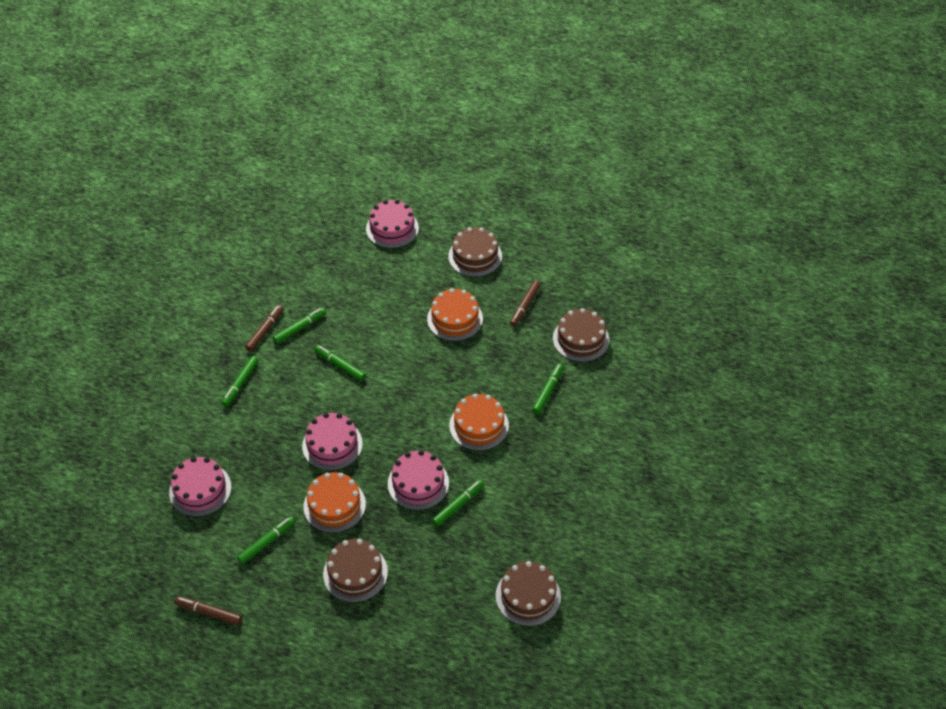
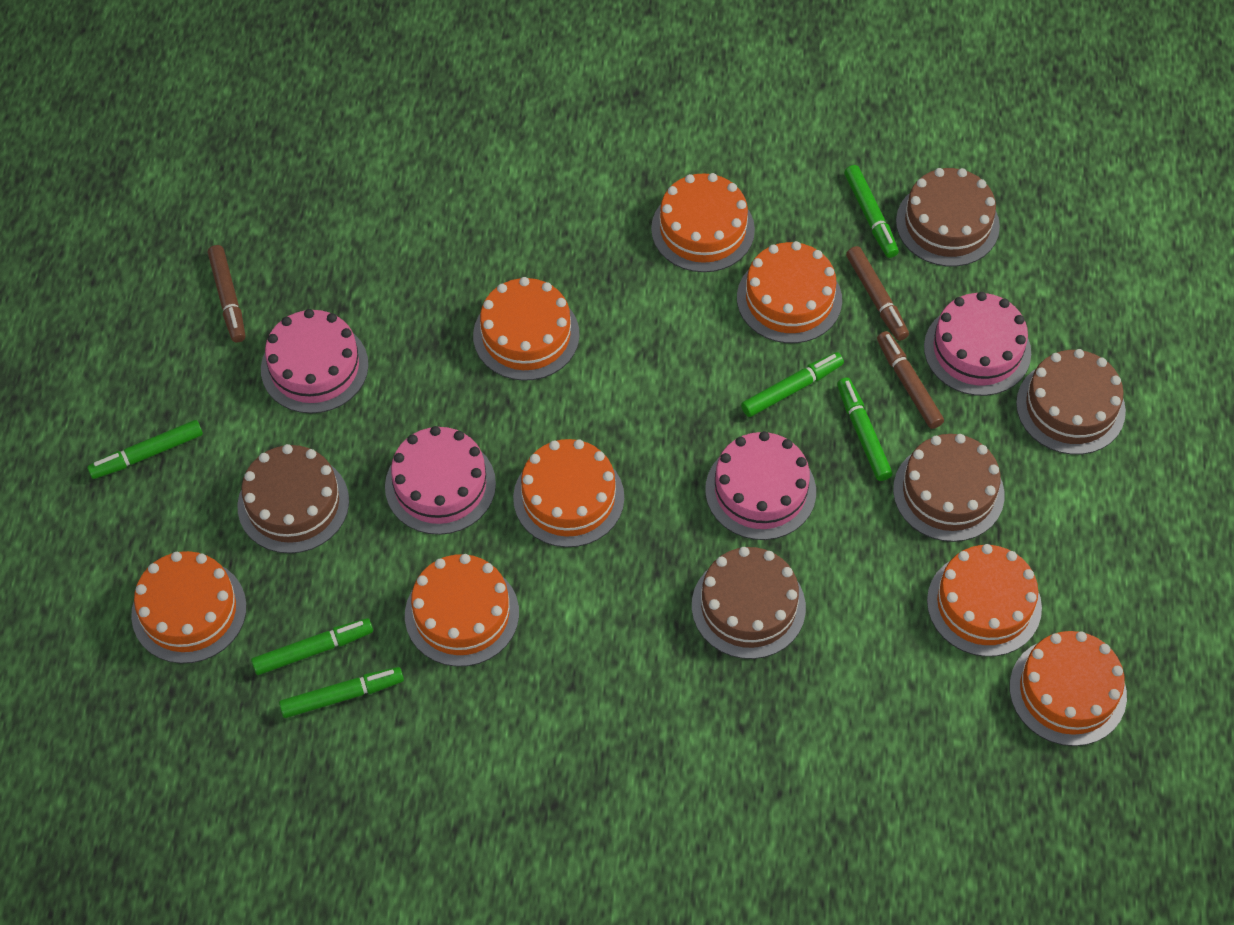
brown cake: [323,539,388,603] [448,227,502,277] [496,561,561,626] [553,308,609,362] = 4 -> [237,444,349,553] [692,547,806,659] [893,434,1004,542] [896,168,1000,266] [1016,349,1126,455] = 5
orange cake: [303,472,366,533] [427,288,483,341] [449,393,509,451] = 3 -> [131,551,247,664] [405,554,519,667] [473,277,580,381] [513,439,624,547] [651,173,755,272] [737,241,842,343] [927,544,1042,657] [1010,631,1127,746] = 8

